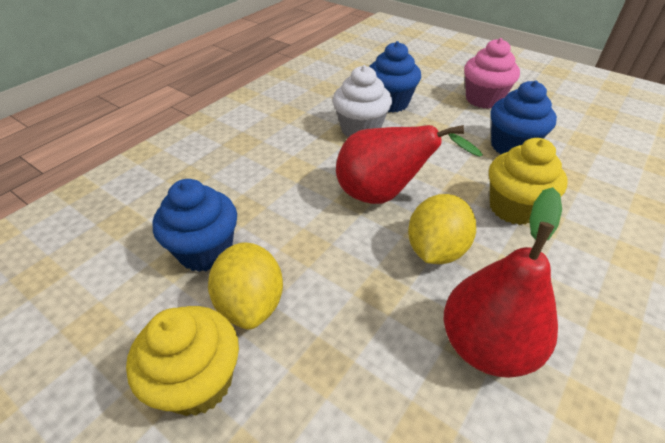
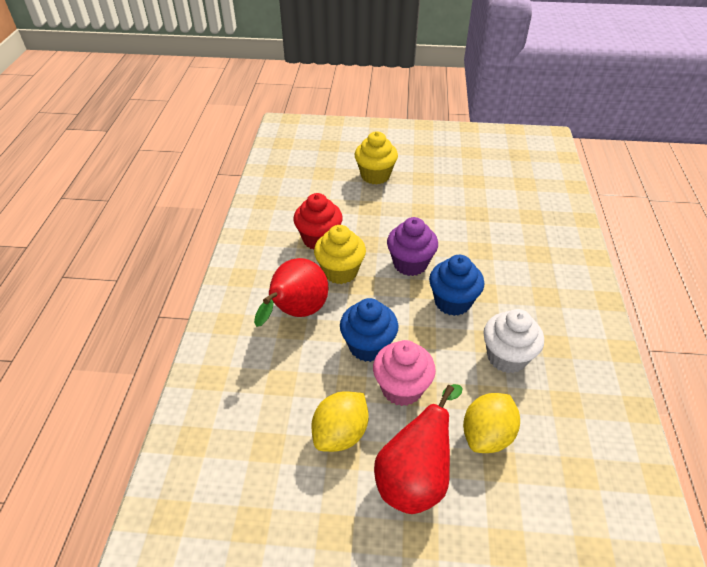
blue cupcake: [152,179,237,272] [369,41,421,112] [491,80,557,154] = 3 -> [340,298,399,362] [429,255,485,316] = 2
purple cupcake: none = 0 -> [387,217,438,276] = 1
red cupcake: none = 0 -> [293,193,343,250] = 1

